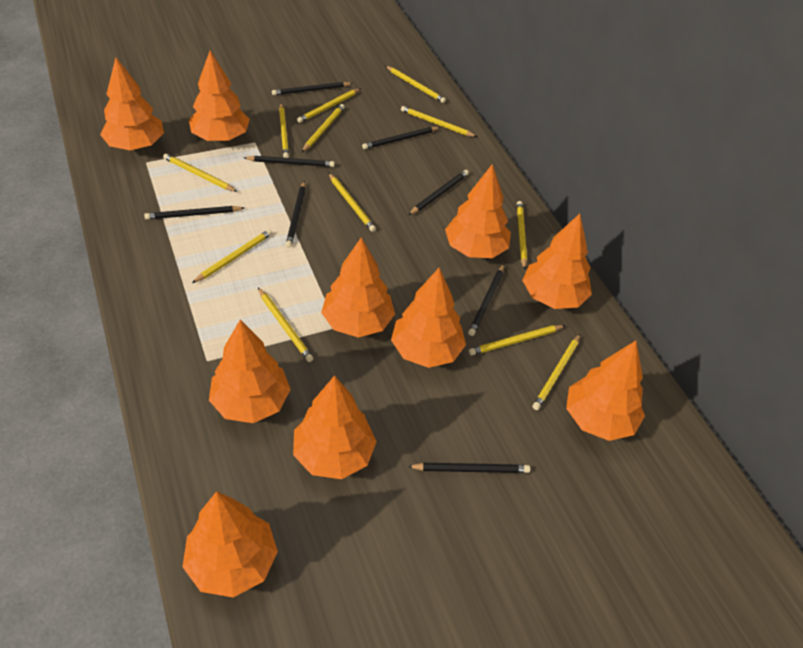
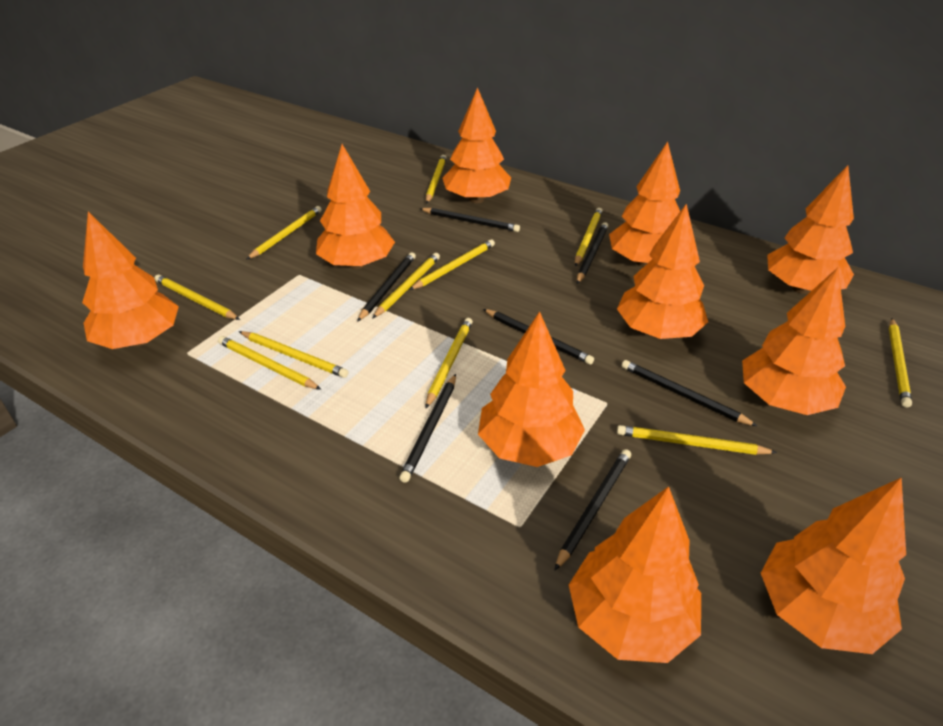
black pencil: [144,206,244,220] [243,156,335,167] [272,82,353,96] [286,181,306,248] [362,127,440,149] [407,463,531,473] [409,170,469,215] [468,264,504,336] = 8 -> [357,252,416,322] [399,374,456,483] [419,208,520,232] [483,309,594,365] [555,449,631,570] [577,222,608,284] [622,360,757,426] = 7
yellow pencil: [163,154,237,192] [192,229,272,283] [258,288,313,362] [279,103,289,158] [297,88,361,123] [302,104,345,152] [329,173,376,232] [386,66,446,103] [401,106,477,137] [469,325,566,355] [517,201,527,270] [533,334,580,410] = 12 -> [154,275,240,320] [218,336,321,390] [239,331,348,378] [246,206,322,260] [372,253,440,319] [409,239,495,290] [425,318,473,409] [426,155,447,204] [575,208,603,266] [617,425,777,455] [889,318,912,408] = 11

